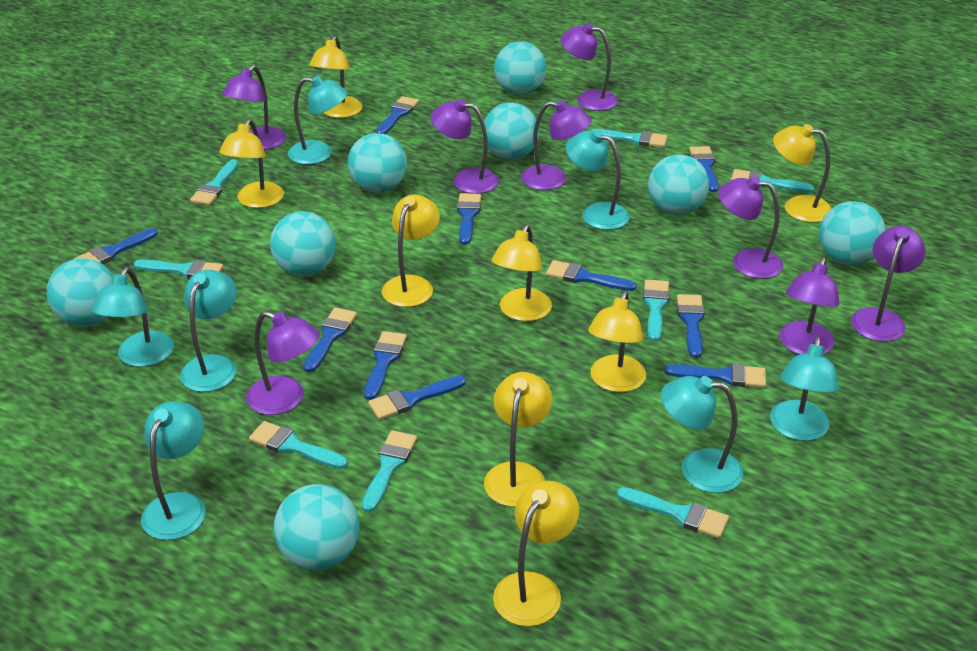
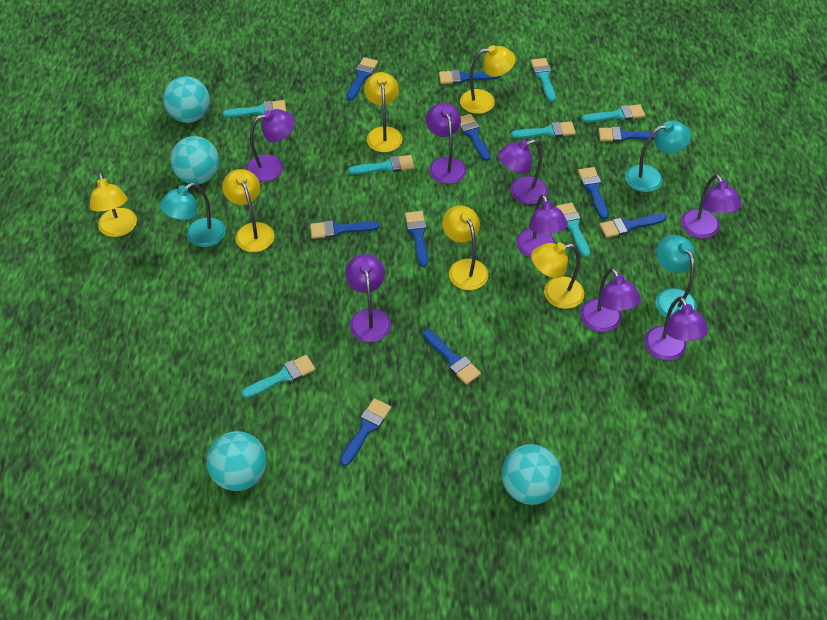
turquoise ball: [47,258,113,327] [270,211,335,276] [274,484,360,570] [348,133,407,193] [484,102,539,160] [494,41,546,95] [648,154,709,215] [819,201,886,265] = 8 -> [163,76,210,123] [170,136,219,184] [207,431,267,491] [502,444,562,505] = 4
turquoise brush: [134,259,223,279] [190,159,238,205] [249,421,348,469] [362,430,417,513] [590,129,668,148] [617,487,729,538] [643,279,669,341] [731,169,814,193] = 8 -> [223,100,286,117] [242,355,315,398] [348,155,414,174] [511,122,576,138] [531,58,556,102] [556,203,590,257] [582,104,645,122] = 7
turquoise lamp: [91,267,174,367] [141,401,205,540] [180,270,237,392] [288,76,348,165] [566,130,630,230] [661,376,743,493] [770,337,839,441] = 7 -> [160,183,226,247] [625,120,691,192] [656,235,697,317] = 3
yellow lamp: [219,119,284,208] [309,36,363,118] [382,194,440,307] [484,372,553,507] [492,224,552,321] [493,481,579,626] [588,291,646,392] [773,124,832,222] = 8 -> [90,173,137,237] [222,169,274,252] [364,72,402,152] [442,206,489,290] [460,45,516,114] [531,242,585,309] = 6

